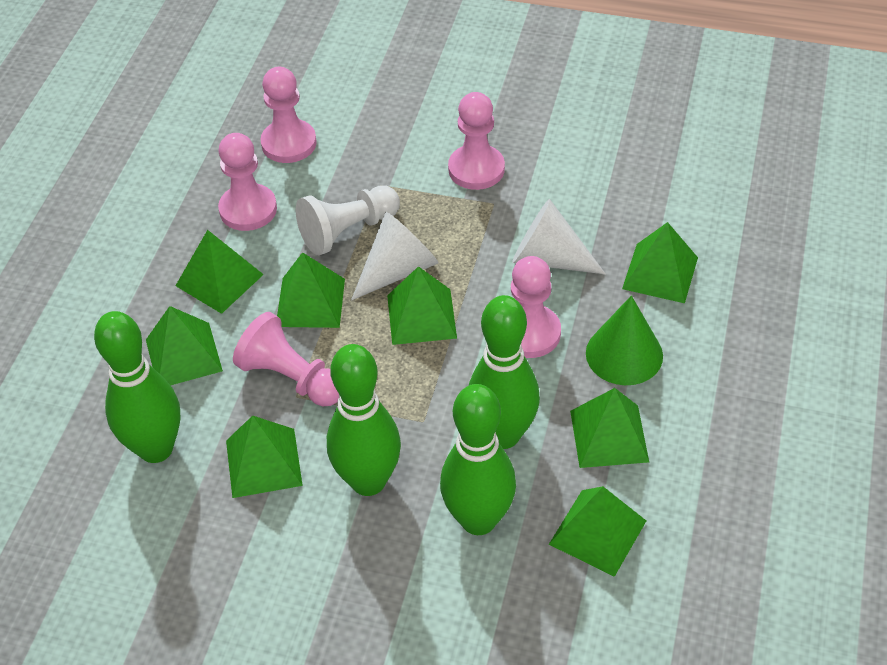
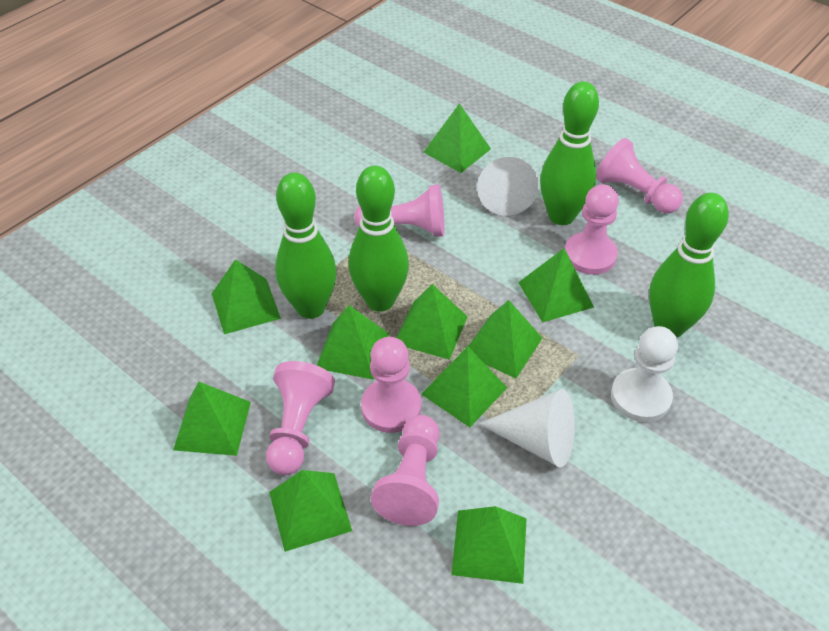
green cone: [586,296,663,385] = 1 -> none = 0
green pyramid: [146,306,223,385] [175,230,264,314] [226,416,303,498] [277,252,345,328] [387,266,457,345] [549,486,646,577] [570,388,649,468] [622,222,698,303] = 8 -> [173,382,251,456] [212,259,281,334] [269,470,352,552] [317,305,389,380] [397,284,468,360] [421,346,507,427] [423,103,491,173] [451,506,527,584] [468,300,542,379] [518,248,594,323] = 10
pink pawn: [218,133,277,231] [233,312,339,406] [260,67,317,163] [448,92,505,190] [511,256,561,358] = 5 -> [266,361,335,475] [354,184,445,237] [361,337,421,433] [371,415,440,526] [565,184,619,275] [596,138,683,213] = 6

